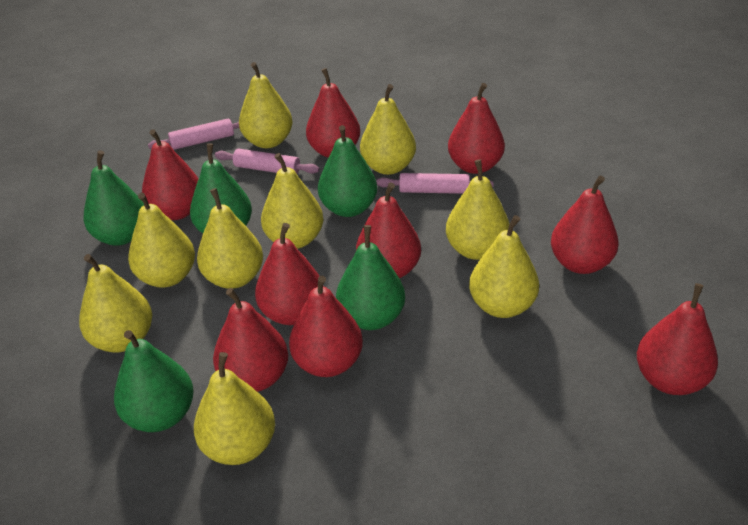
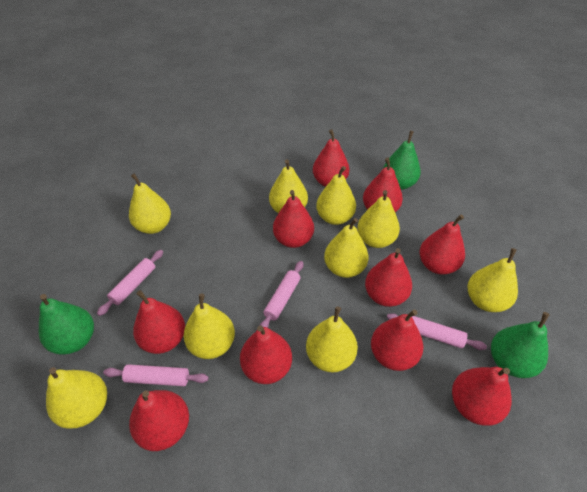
green pear: [84,150,144,245] [114,330,194,432] [190,143,252,233] [318,125,377,217] [336,225,405,330] = 5 -> [39,294,94,355] [384,131,421,190] [491,312,550,378] = 3
pink rolling pin: [148,119,239,150] [215,149,320,174] [376,173,494,194] = 3 -> [97,250,163,316] [103,364,209,386] [260,261,303,328] [387,313,487,350] = 4
red pear: [142,129,199,220] [213,288,288,392] [255,223,319,325] [289,276,363,377] [306,68,360,158] [356,182,421,278] [448,83,505,174] [551,176,619,274] [637,283,718,395] = 9 -> [129,390,189,451] [133,290,185,354] [240,325,292,384] [273,190,314,248] [313,129,349,187] [363,158,403,212] [365,248,412,307] [371,309,423,371] [420,215,465,275] [452,367,512,426] = 10

